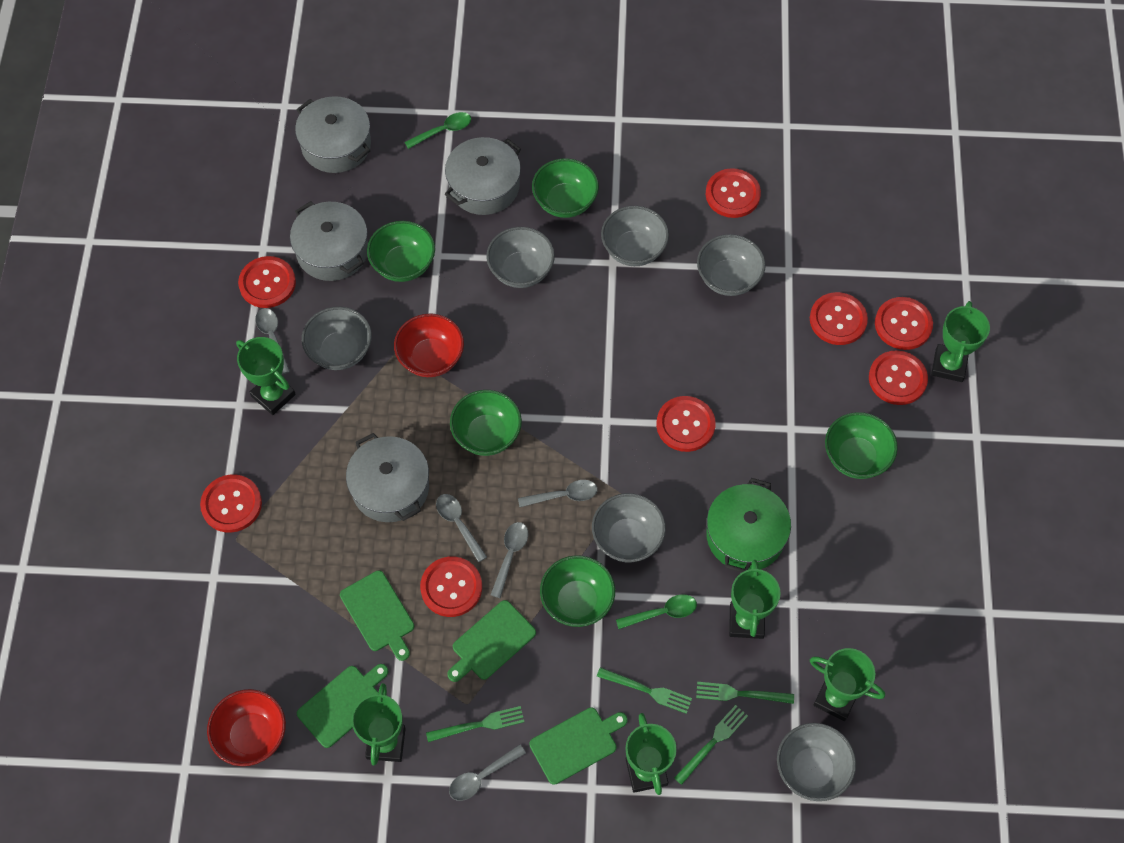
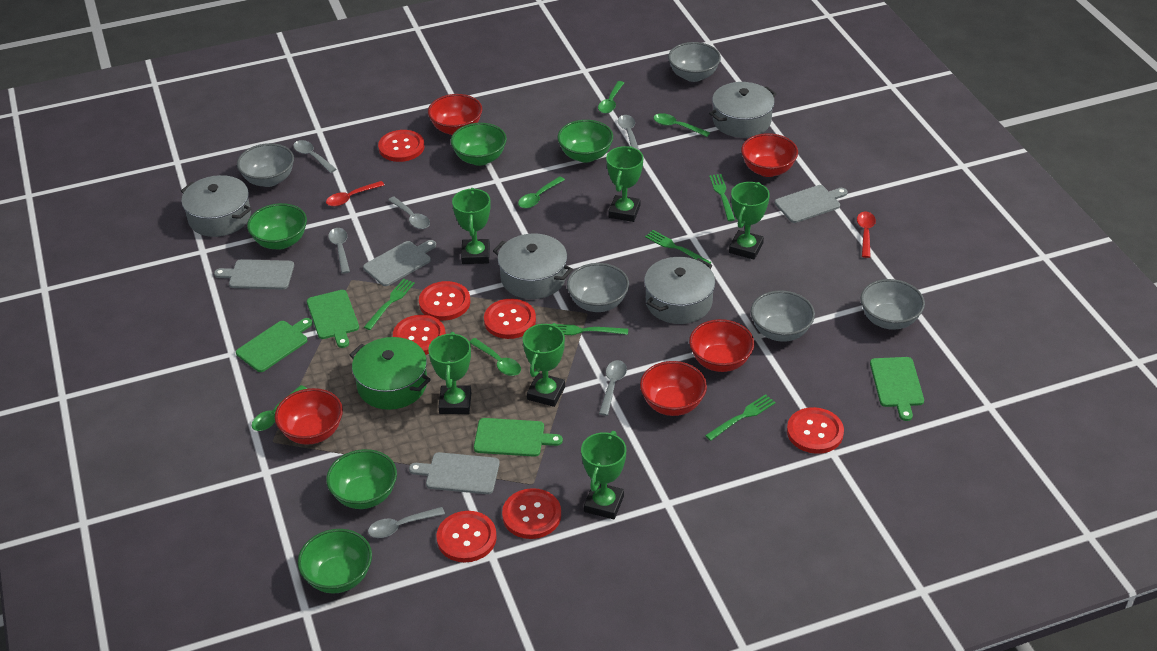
green fork: [426,706,524,742] [597,667,692,714] [674,705,748,785] [696,682,794,704] = 4 -> [364,279,415,330] [557,324,628,335] [645,230,711,264] [705,394,776,441] [709,174,735,221] = 5
green spoon: [405,112,471,149] [616,594,697,629] = 2 -> [252,385,307,431] [469,338,521,376] [518,176,565,208] [598,81,624,113] [653,113,710,137] = 5
grey bowl: [302,307,372,370] [486,227,555,288] [592,493,666,562] [601,206,669,266] [697,234,766,296] [777,723,856,801] = 6 -> [237,143,294,187] [567,263,629,312] [668,42,721,82] [751,290,815,342] [861,279,925,330] = 5
grey cutting board: none = 0 -> [214,259,294,289] [363,240,436,286] [409,452,500,494] [775,185,847,223] = 4
grey spoon: [255,308,290,375] [436,494,487,562] [449,745,526,801] [491,522,528,598] [518,480,598,507] = 5 -> [293,140,336,173] [328,228,350,274] [368,507,445,538] [388,196,430,229] [599,360,627,416] [618,115,639,150] = 6
red bowl: [207,689,286,766] [394,313,464,377] = 2 -> [275,388,343,445] [428,94,482,135] [640,361,707,416] [689,319,754,372] [741,133,798,177] = 5
red button: [200,474,262,533] [238,256,296,308] [420,556,482,617] [656,396,716,452] [706,168,761,218] [810,292,868,345] [869,350,928,405] [875,297,933,350] = 8 -> [378,130,424,162] [393,315,446,355] [419,281,470,320] [436,511,497,562] [484,299,536,339] [502,488,561,539] [787,407,844,454] = 7
red spoon: none = 0 -> [326,181,385,206] [857,211,876,258] = 2

